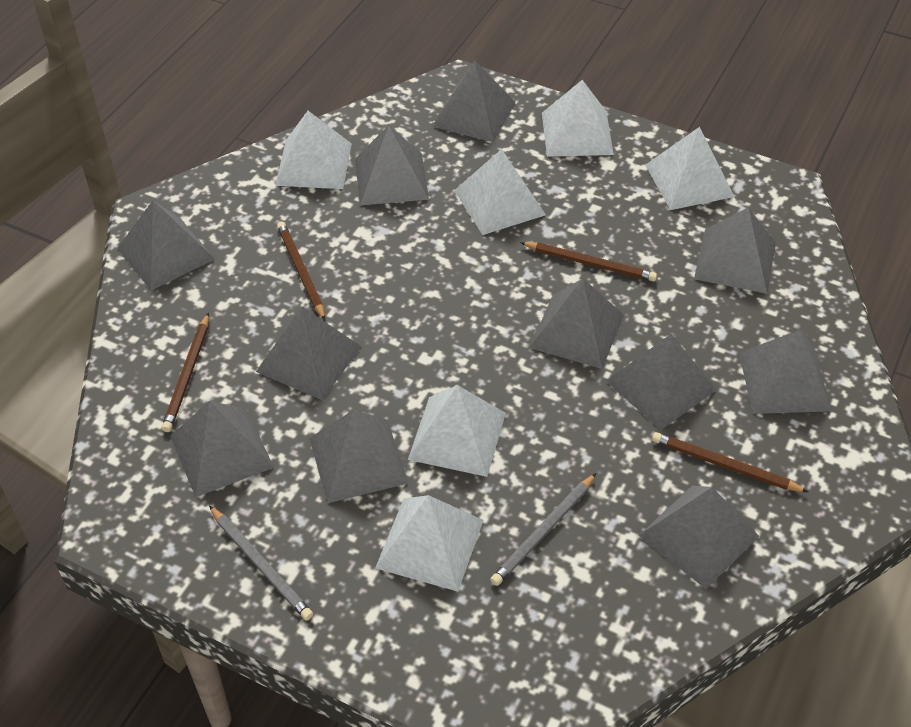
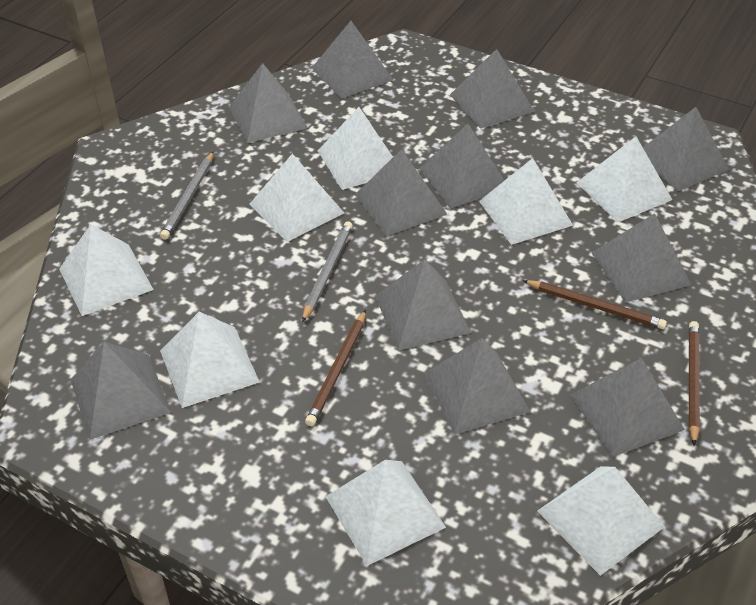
brown pencil: [162,313,209,432] [277,222,325,320] [520,242,657,282] [652,432,808,492] = 4 -> [305,310,366,426] [522,280,667,329] [689,321,700,446] = 3
white pyramid: [275,111,352,189] [375,495,484,592] [408,385,506,477] [454,149,546,235] [542,80,614,157] [645,127,735,210] = 6 -> [59,224,154,316] [160,312,260,408] [249,154,344,242] [318,107,393,190] [325,460,446,566] [479,158,573,245] [537,466,665,576] [576,136,672,222] = 8

